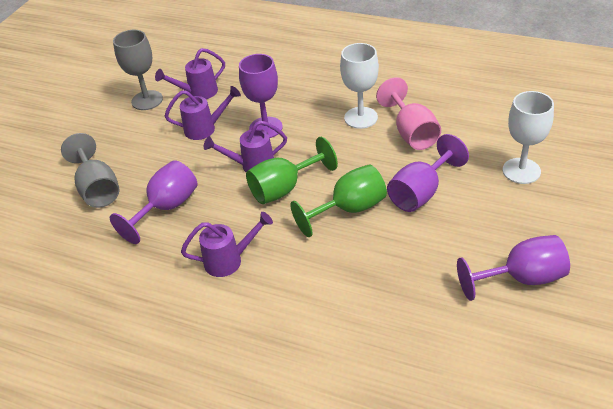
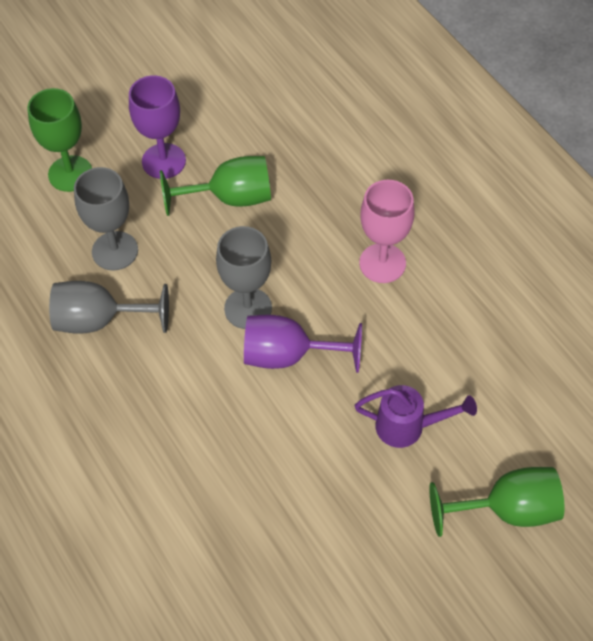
green goblet: [246,137,338,204] [291,165,387,237] = 2 -> [27,88,92,192] [160,156,271,216] [429,467,565,537] = 3
grey goblet: [61,133,119,208] [113,30,163,110] = 2 -> [49,281,169,334] [74,167,138,270] [216,226,272,329] = 3
purple goblet: [110,160,197,244] [239,54,283,138] [387,134,469,212] [457,235,570,301] = 4 -> [129,75,186,179] [244,315,362,373] = 2
purple watering can: [155,48,225,99] [165,86,241,140] [181,212,273,277] [204,120,287,172] = 4 -> [355,385,477,448] = 1
white goblet: [340,43,379,129] [502,91,554,184] = 2 -> none = 0

